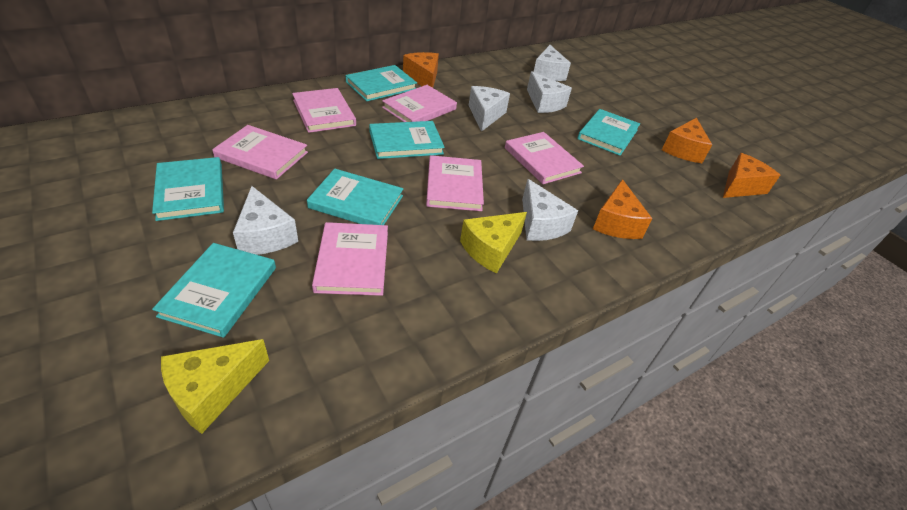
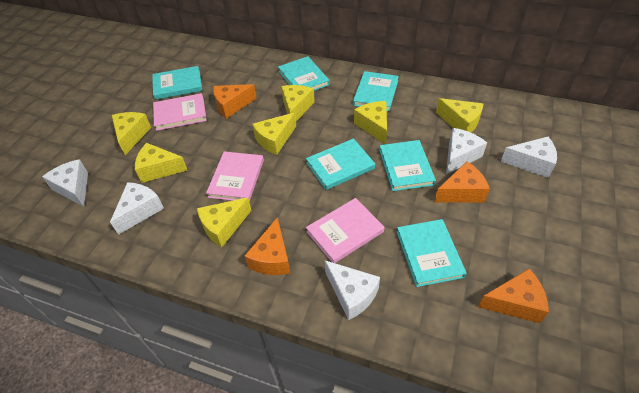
pink book: [212,125,308,180] [292,88,356,133] [312,222,388,296] [382,85,457,122] [426,155,484,211] [505,132,584,184] = 6 -> [153,93,207,131] [206,151,264,202] [306,198,384,263] = 3
yellow cheese: [161,339,269,434] [460,212,527,273] = 2 -> [112,112,151,155] [135,143,187,183] [197,198,252,247] [252,113,296,155] [281,85,315,121] [354,101,387,144] [436,98,483,132] = 7

